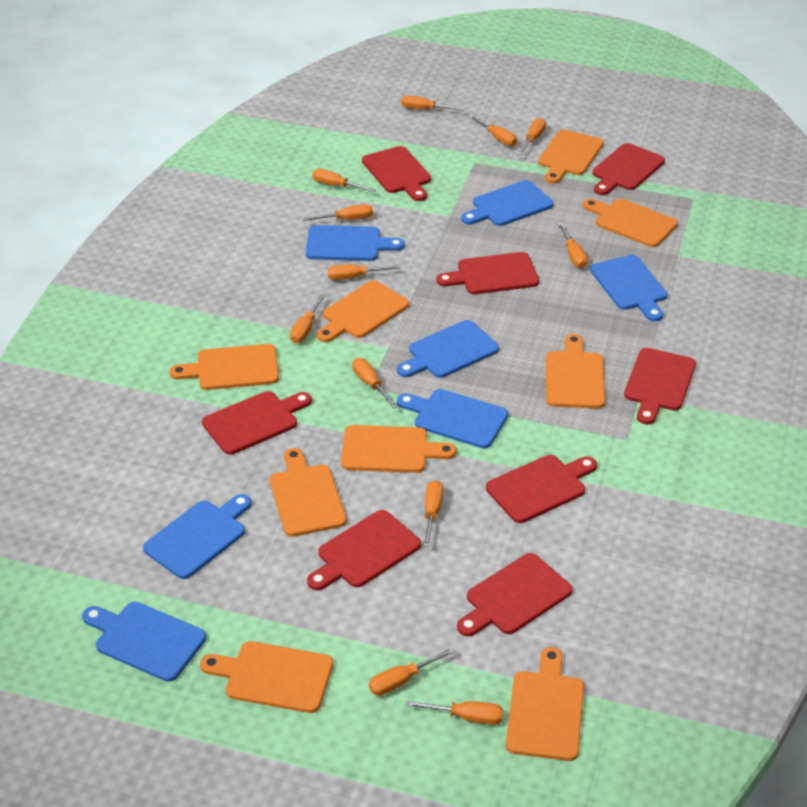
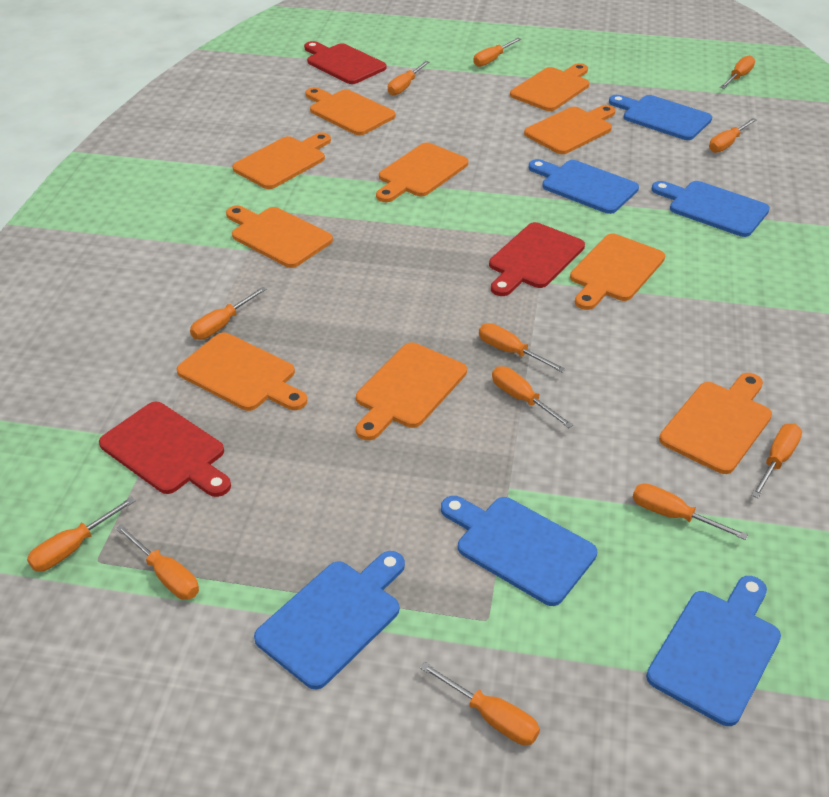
blue cutting board: [82,602,206,682] [143,494,252,579] [305,225,405,261] [397,320,499,378] [397,389,508,448] [461,180,554,226] [590,255,667,322] = 7 -> [254,551,405,690] [441,496,597,606] [529,159,639,214] [609,95,712,140] [646,576,781,726] [652,181,770,237] = 6
orange cutting board: [170,344,279,390] [200,641,333,713] [270,448,347,537] [317,281,409,342] [341,425,456,473] [506,647,584,761] [538,130,604,184] [546,334,605,409] [583,199,678,247] = 9 -> [177,333,307,411] [226,206,333,268] [232,132,331,189] [305,87,396,135] [356,342,467,440] [376,143,468,202] [510,63,589,111] [524,105,615,154] [570,234,665,310] [659,373,772,474] = 10
red cutting board: [202,391,312,455] [307,510,421,590] [362,146,431,201] [437,252,539,294] [457,553,572,636] [486,455,597,523] [592,143,665,195] [624,348,696,424] = 8 -> [99,402,231,497] [304,41,387,84] [489,222,585,296] = 3

